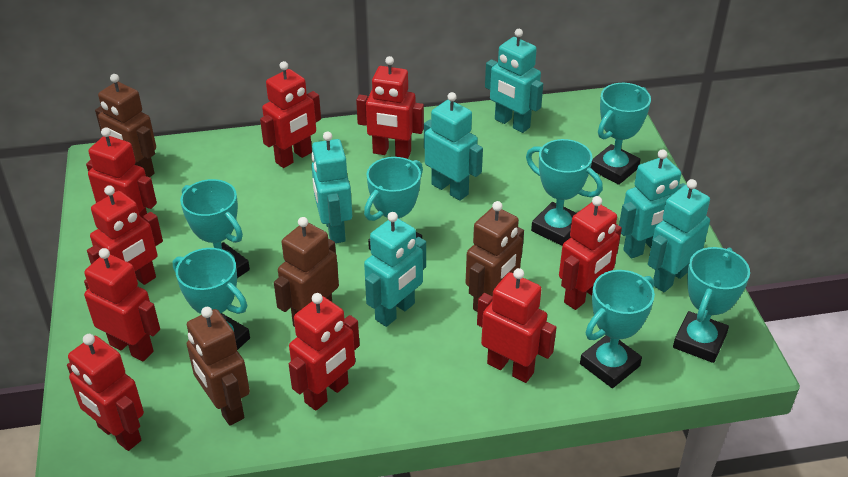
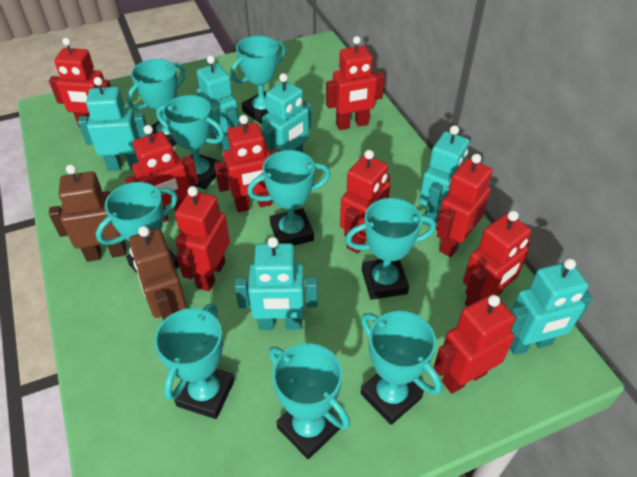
brown robot: [95,74,156,177] [187,307,250,426] [274,217,339,327] [466,201,524,312] = 4 -> [49,164,126,262] [129,226,187,320] = 2
turquoise trophy: [173,248,250,350] [180,179,250,278] [364,157,423,250] [526,139,603,246] [580,270,655,388] [591,83,651,185] [673,247,750,363] = 7 -> [96,182,180,273] [127,59,186,147] [154,303,234,419] [156,95,225,189] [230,36,285,124] [247,150,330,246] [269,343,350,459] [345,198,436,300] [361,311,442,425] = 9

